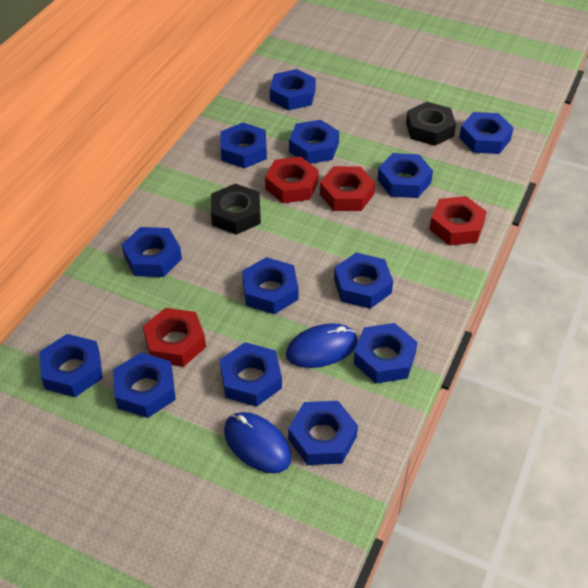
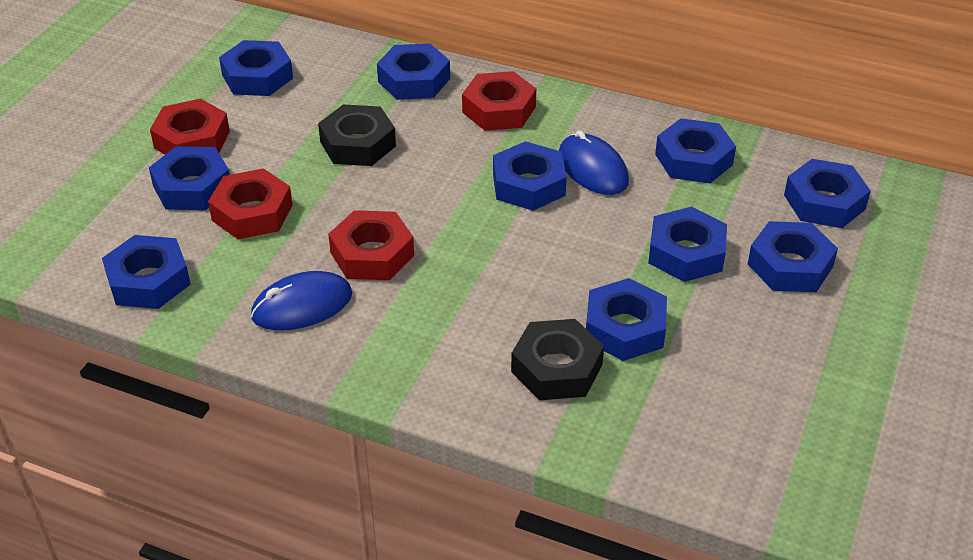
blue nut: [39,334,103,397] [113,352,176,418] [122,227,182,277] [220,342,282,407] [221,123,267,168] [242,257,298,314] [270,69,316,110] [288,401,358,465] [289,120,339,164] [334,253,393,309] [353,323,418,384] [377,153,433,198] [459,112,514,154] = 13 -> [102,235,191,309] [149,146,230,210] [219,40,293,96] [377,44,450,100] [493,141,567,211] [586,278,667,361] [648,207,727,282] [655,118,736,183] [748,221,838,292] [784,159,871,228] = 10

